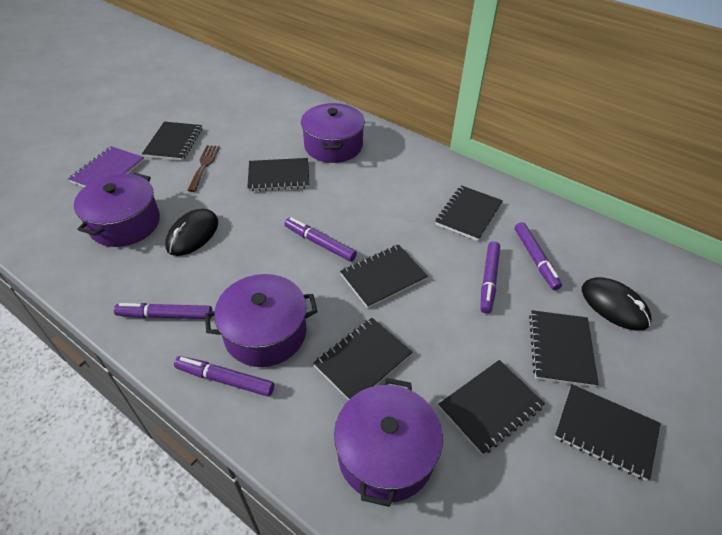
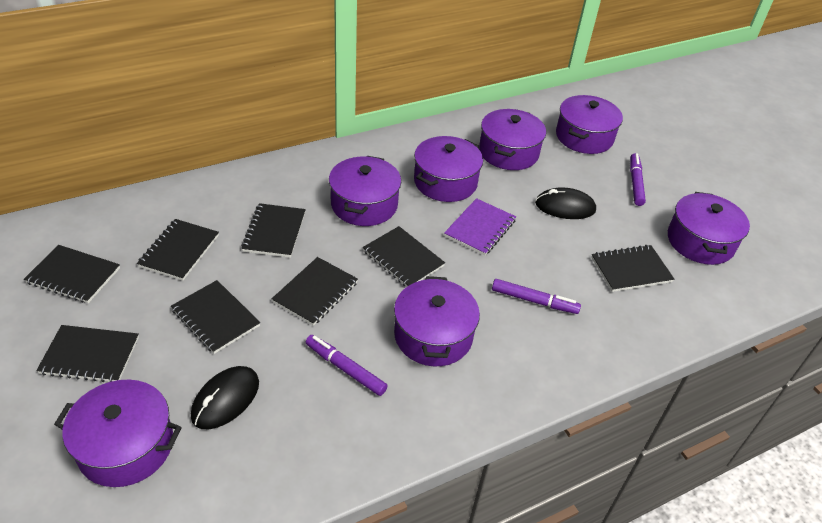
brown fork: [187,145,220,192] = 1 -> none = 0
purple marker: [114,303,213,319] [174,356,274,397] [284,217,357,262] [480,241,500,313] [515,222,562,290] = 5 -> [306,335,388,396] [492,279,581,314] [630,153,646,206] = 3
purple pot: [74,173,160,247] [205,274,318,367] [301,103,365,163] [334,378,443,507] = 4 -> [54,380,181,487] [329,156,401,226] [394,276,480,366] [414,136,483,202] [479,109,546,170] [556,95,623,154] [668,192,750,265] = 7

